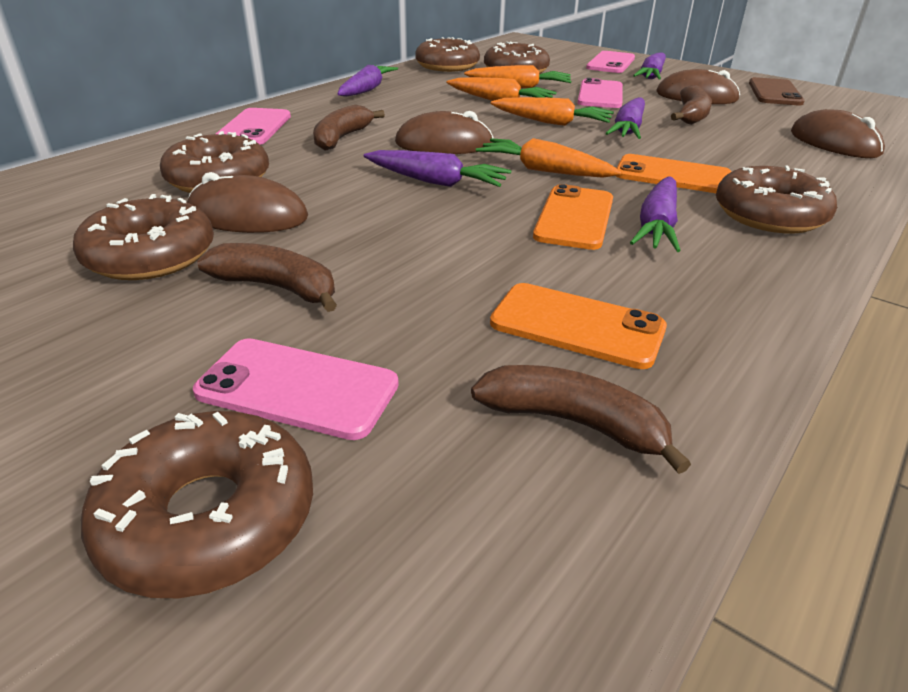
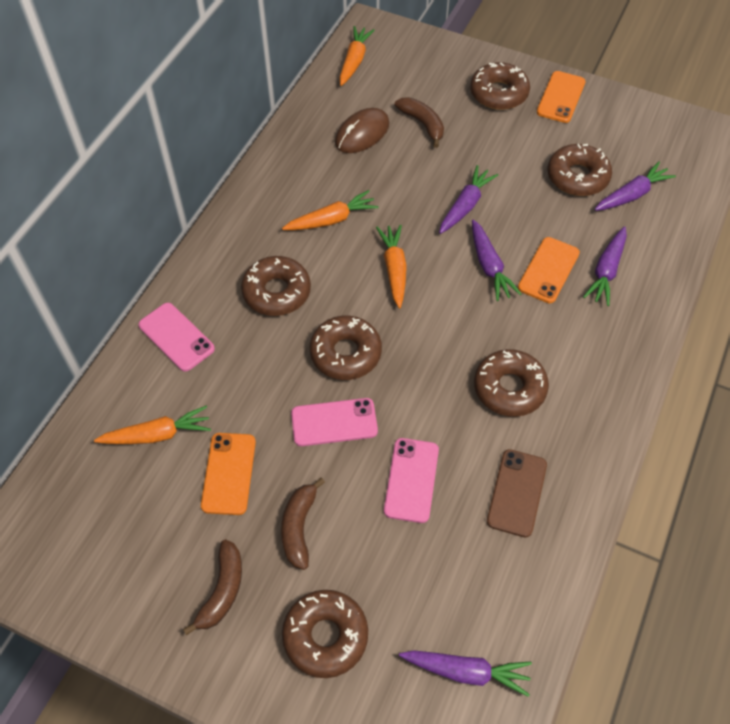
brown banana: [197,243,337,312] [313,105,385,151] [471,365,691,474] [671,85,712,125] = 4 -> [183,540,242,636] [281,478,325,570] [394,97,444,148] = 3
brown mouse: [187,172,308,233] [395,111,494,154] [656,69,740,104] [791,109,885,158] = 4 -> [335,108,389,153] = 1
pink phone: [193,338,399,440] [216,108,291,145] [578,78,623,108] [586,51,635,73] = 4 -> [138,303,215,372] [291,398,378,446] [384,438,439,523] = 3

